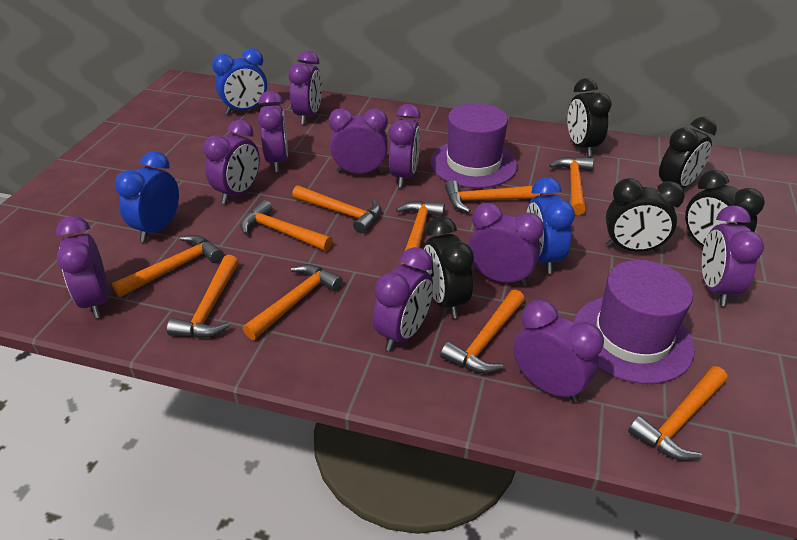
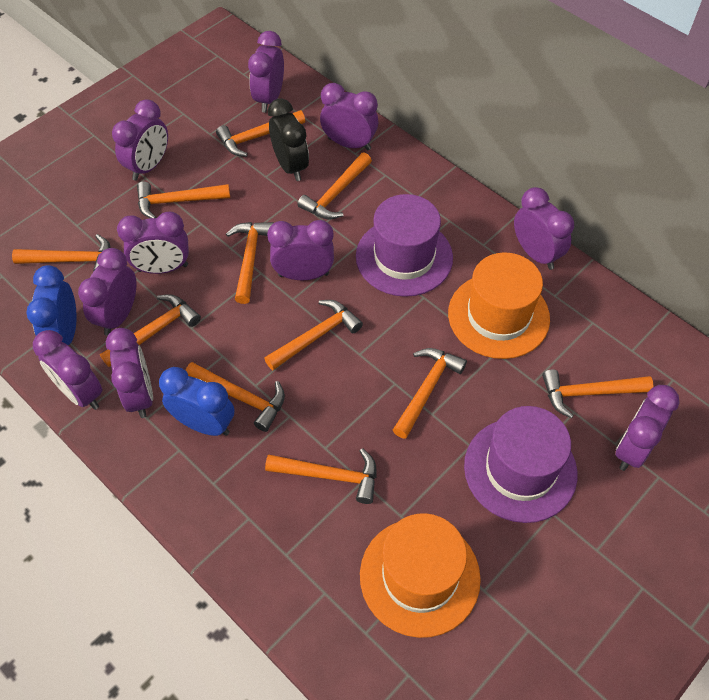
black clock: [424,216,474,318] [567,78,612,157] [606,178,685,252] [659,116,717,188] [685,170,765,247] = 5 -> [268,98,309,181] = 1
blue clock: [115,151,179,242] [212,48,267,114] [527,177,575,274] = 3 -> [26,265,77,345] [159,367,234,436] = 2
orange hammer: [112,235,223,297] [167,255,239,338] [241,200,333,251] [243,264,343,340] [292,185,381,233] [396,201,445,265] [440,289,525,373] [445,180,540,213] [549,157,594,215] [628,366,728,460] = 10 -> [12,234,111,272] [100,294,201,367] [137,181,230,218] [185,362,285,432] [216,110,305,157] [226,222,273,304] [264,300,363,370] [265,448,377,504] [297,152,372,220] [393,348,467,439] [542,369,653,419] = 11
orange hat: none = 0 -> [360,513,481,638] [448,252,550,359] = 2

